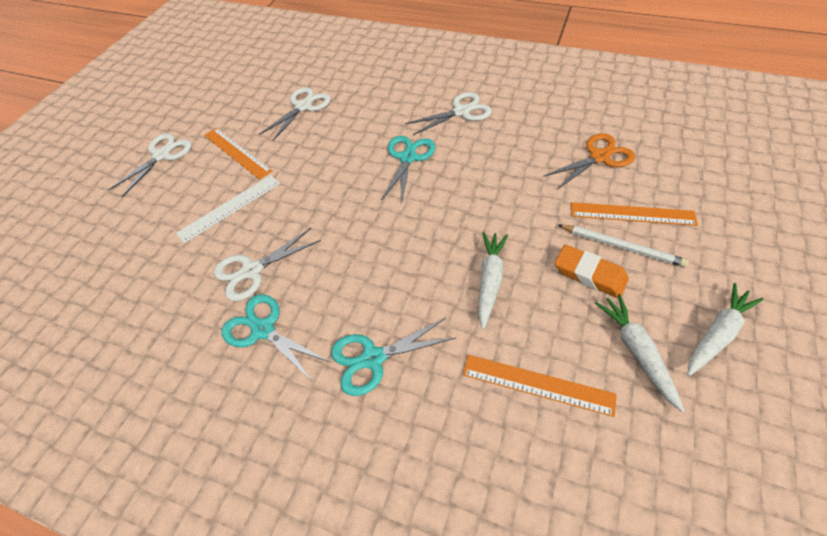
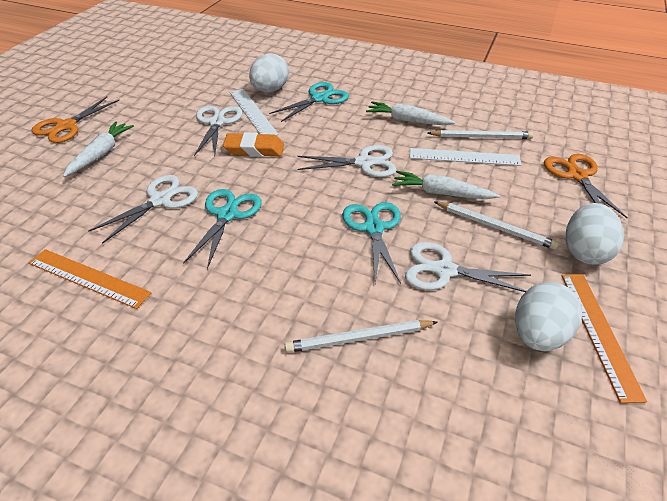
orange ruler: [204,128,273,180] [463,355,617,417] [571,202,698,226] = 3 -> [29,249,151,309] [561,274,647,403] = 2
orange scissors: [543,133,635,189] = 1 -> [32,97,119,143] [544,154,628,218] = 2
white egg: none = 0 -> [249,54,289,92] [515,282,582,351] [566,203,624,265] = 3
white pencil: [558,225,689,267] = 1 -> [285,320,438,353] [428,130,533,139] [434,201,559,250] = 3
white ruler: [176,175,280,243] = 1 -> [230,89,279,135] [410,148,522,166] = 2

